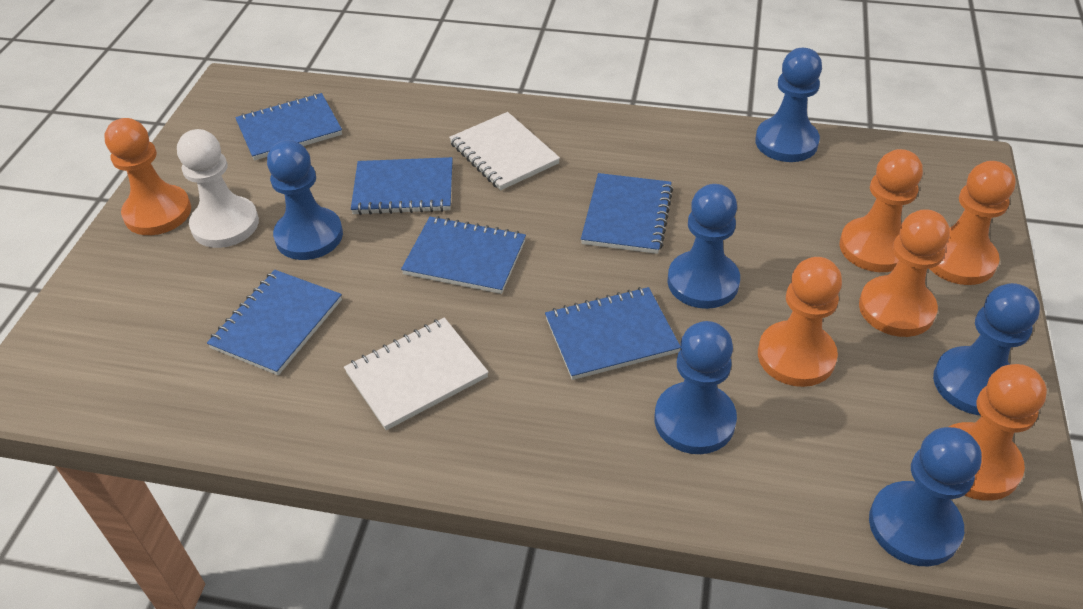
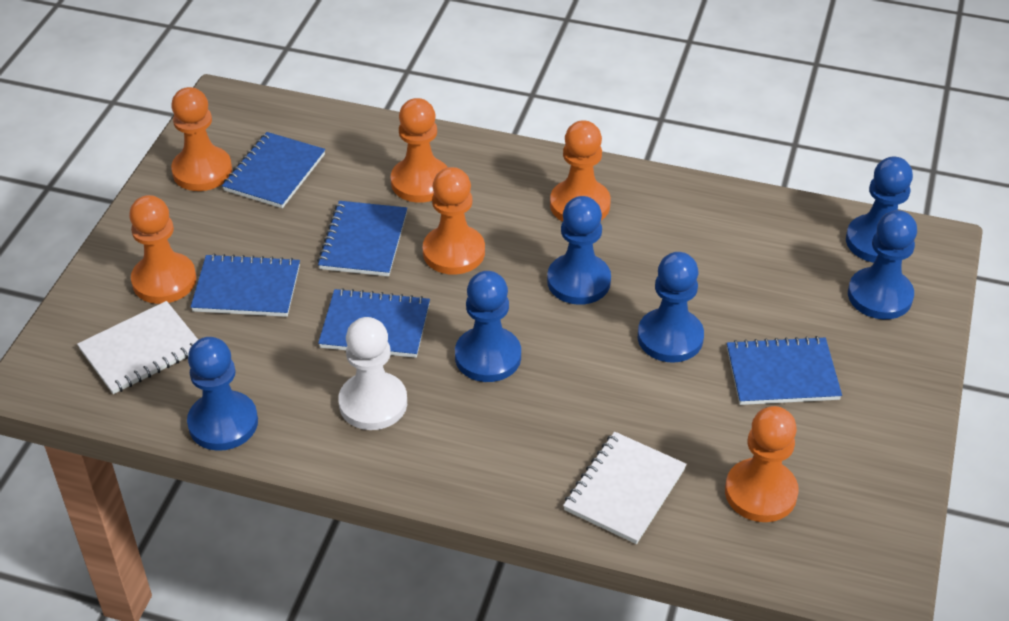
blue notebook: [207,270,342,375] [235,93,342,161] [351,157,453,215] [401,216,526,294] [545,287,681,380] [581,173,673,254] = 6 -> [191,253,300,317] [222,132,325,208] [317,201,407,276] [318,288,430,358] [727,336,842,405] = 5

